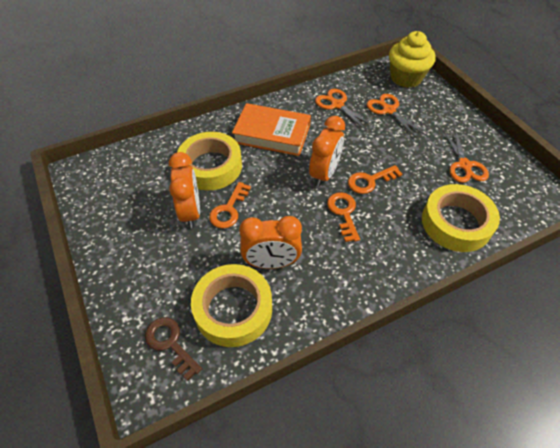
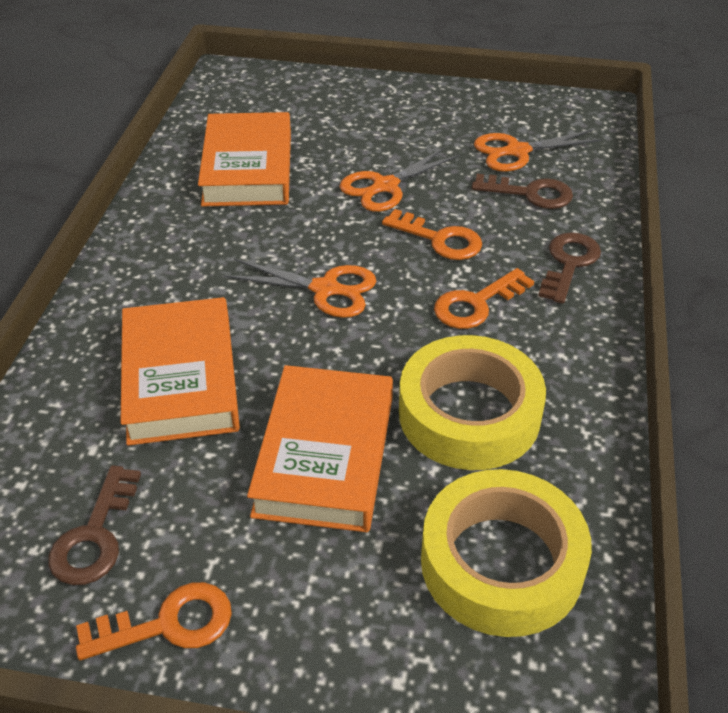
brown key: [145,317,202,381] = 1 -> [48,465,141,585] [472,174,573,209] [538,232,601,304] = 3
orange book: [232,103,311,156] = 1 -> [121,297,240,446] [198,112,291,206] [247,365,393,532] = 3
orange clock: [169,152,200,228] [239,216,302,269] [309,116,345,187] = 3 -> none = 0
yellow cupcake: [389,31,436,88] = 1 -> none = 0
yellow tape: [177,132,242,190] [191,264,272,347] [422,184,500,252] = 3 -> [399,335,546,470] [421,469,592,637] = 2

